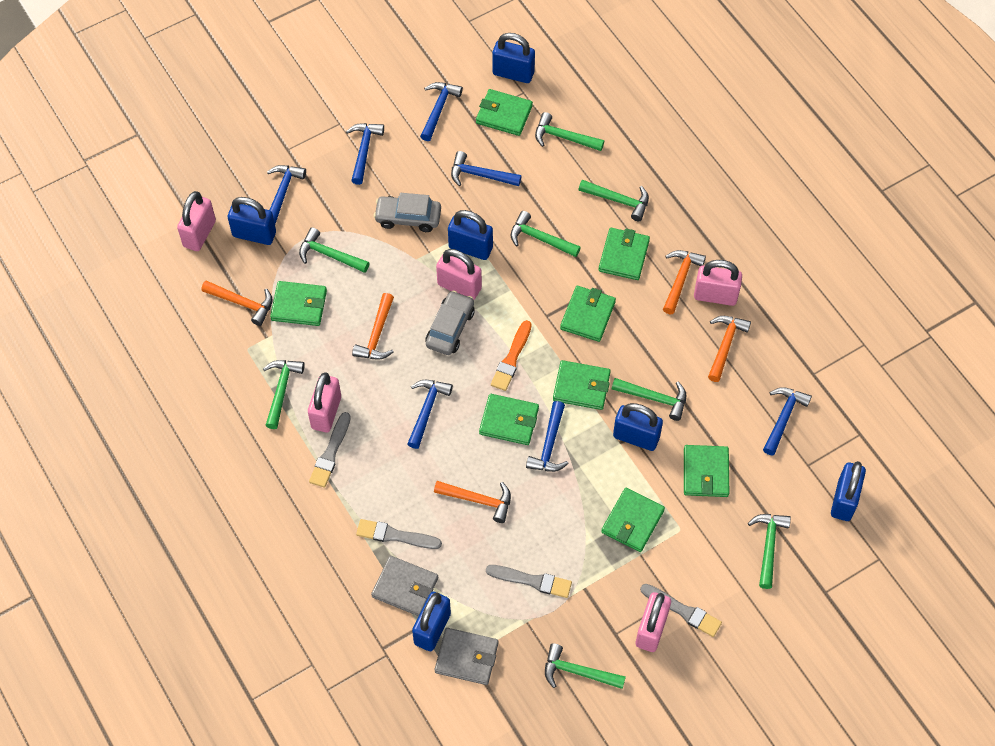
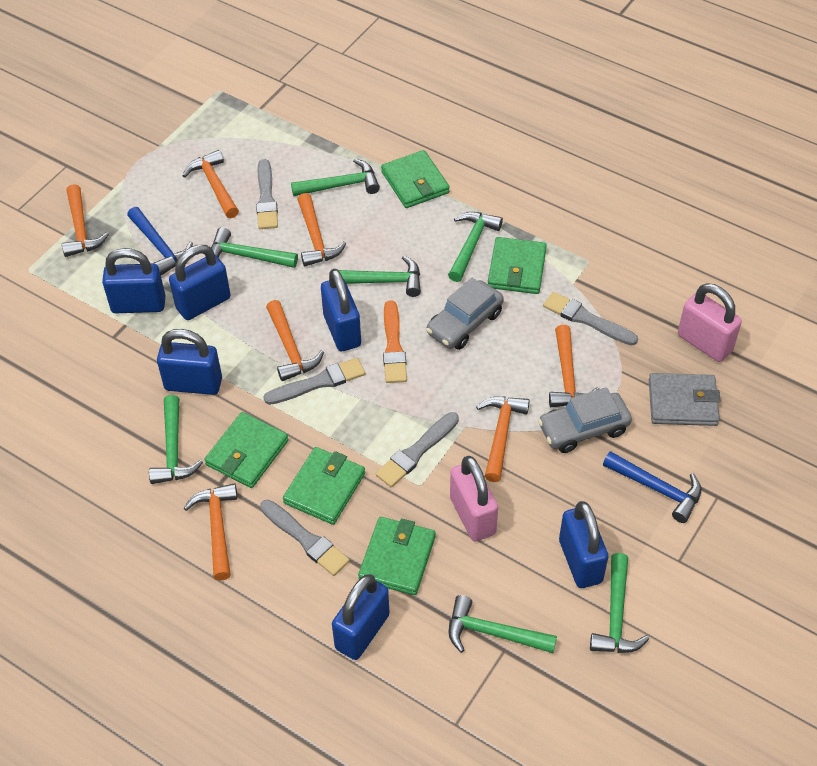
blue hammer: [267,165,306,224] [346,123,384,185] [407,380,453,449] [420,82,463,141] [451,151,521,186] [526,401,569,472] [763,387,812,455] = 7 -> [127,207,193,275] [603,451,701,523] = 2
green hammer: [263,360,305,429] [299,227,369,273] [511,211,581,257] [535,112,604,151] [545,643,626,689] [578,180,649,221] [612,378,686,421] [748,514,791,589] = 8 -> [149,395,203,484] [211,227,298,268] [291,159,380,196] [330,256,421,297] [448,212,503,282] [449,595,557,653] [590,553,649,653] = 7
green wallet: [270,281,327,326] [476,89,533,136] [479,394,539,445] [553,360,611,410] [560,286,616,342] [598,228,650,280] [601,488,665,552] [684,445,729,497] = 8 -> [204,412,289,488] [283,447,365,525] [358,517,436,595] [381,150,450,208] [488,237,547,294] = 5
grey brush: [309,412,351,488] [356,519,442,549] [486,565,572,598] [640,584,722,637] = 4 -> [256,159,278,229] [260,499,350,576] [263,358,365,405] [376,412,459,487] [543,292,638,345] = 5
grey wallet: [371,556,438,616] [435,628,498,685] = 2 -> [649,373,721,426] = 1
orange hammer: [201,281,273,326] [352,293,394,360] [434,481,511,523] [663,250,706,314] [708,316,751,382] = 5 -> [62,184,109,257] [183,150,239,218] [184,483,238,581] [266,300,324,381] [297,193,346,266] [476,396,530,482] [549,325,599,407] = 7
pink padlock: [177,191,216,251] [308,372,341,432] [436,249,482,300] [636,592,671,652] [694,260,742,306] = 5 -> [450,456,498,541] [678,283,742,362] = 2

